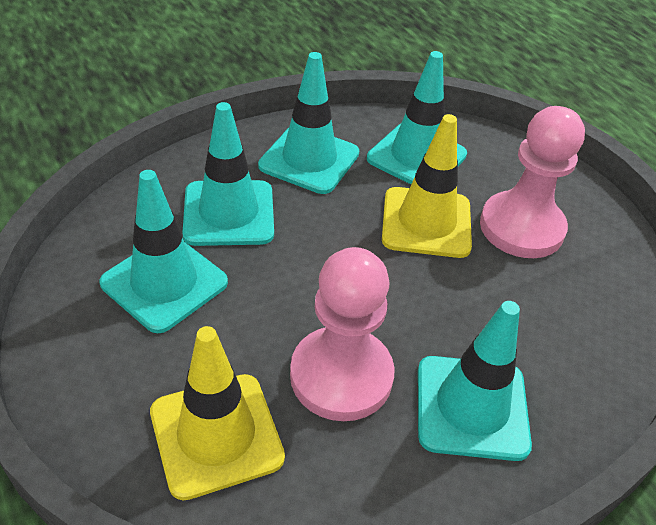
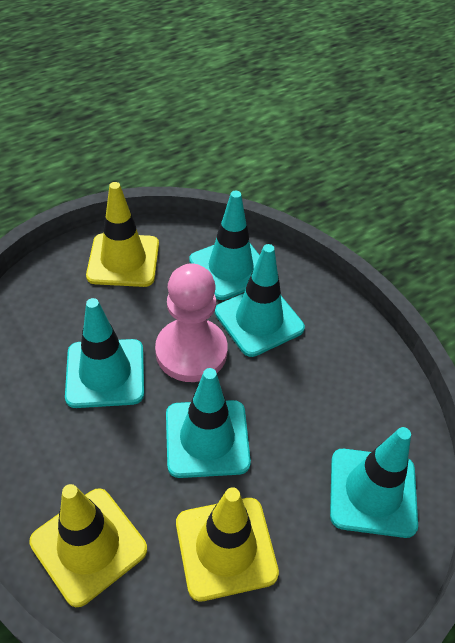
pink pawn: [290,247,395,421] [480,106,585,258] = 2 -> [155,263,228,382] = 1
yellow traffic cone: [150,326,285,500] [382,114,472,258] = 2 -> [29,484,147,607] [86,182,159,287] [176,487,279,601] = 3

